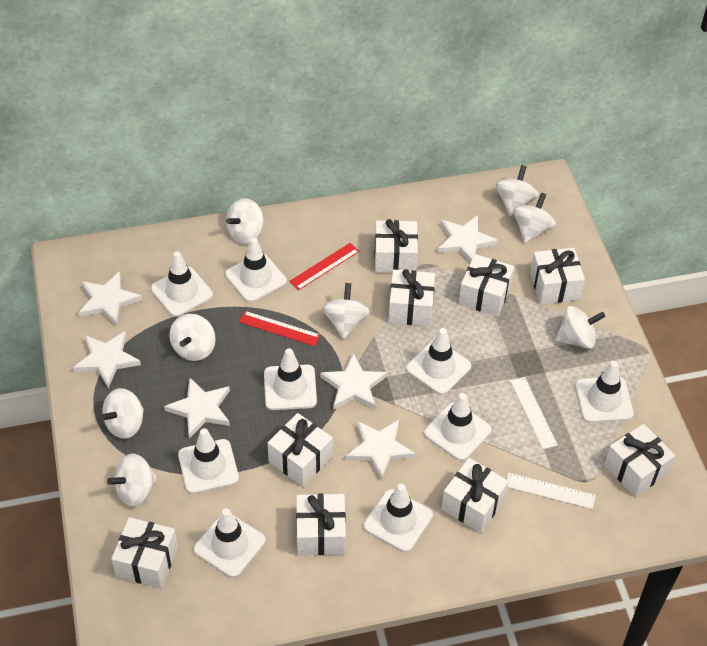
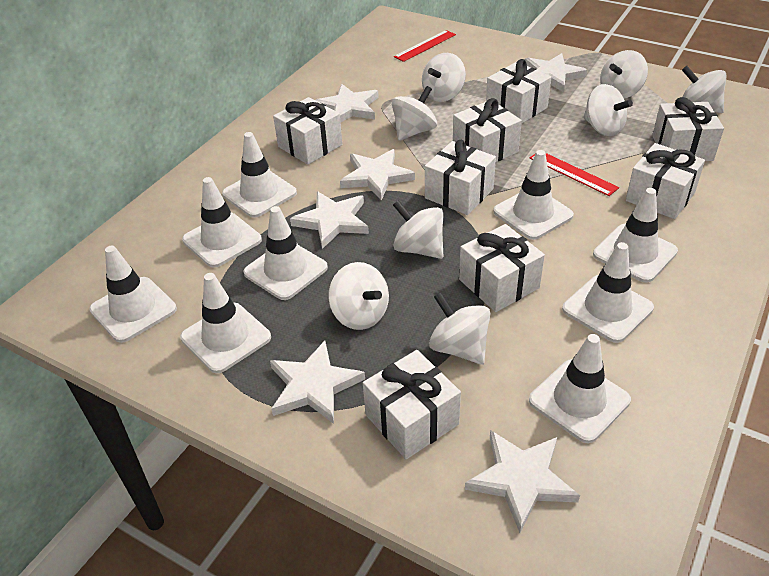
white gift: [111,517,178,588] [268,413,333,487] [296,494,346,555] [374,219,418,273] [388,269,435,326] [441,458,509,533] [459,254,514,317] [530,248,585,304] [604,424,676,497] = 9 -> [273,97,342,165] [363,350,461,459] [425,140,496,215] [453,98,522,162] [459,224,545,312] [486,59,552,124] [626,143,705,219] [652,97,724,161] = 8
white ruler: [506,473,596,509] [511,377,558,449] = 2 -> none = 0

